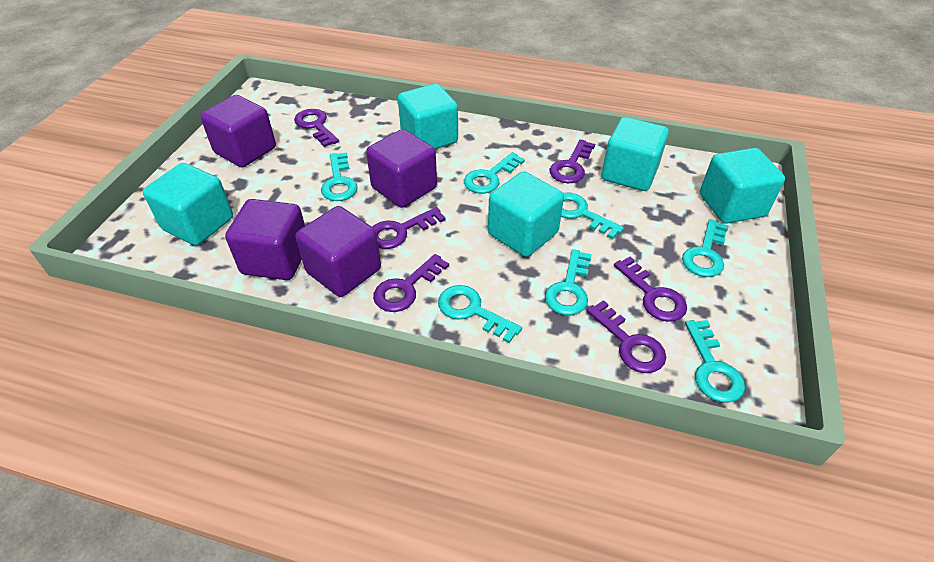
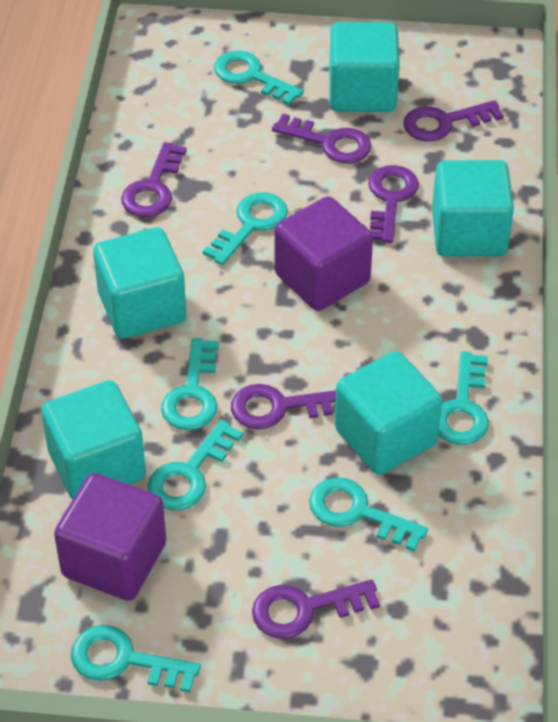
purple cube: [200,95,276,167] [225,199,305,280] [296,206,381,297] [366,129,437,208] = 4 -> [54,473,166,601] [274,196,373,311] = 2

